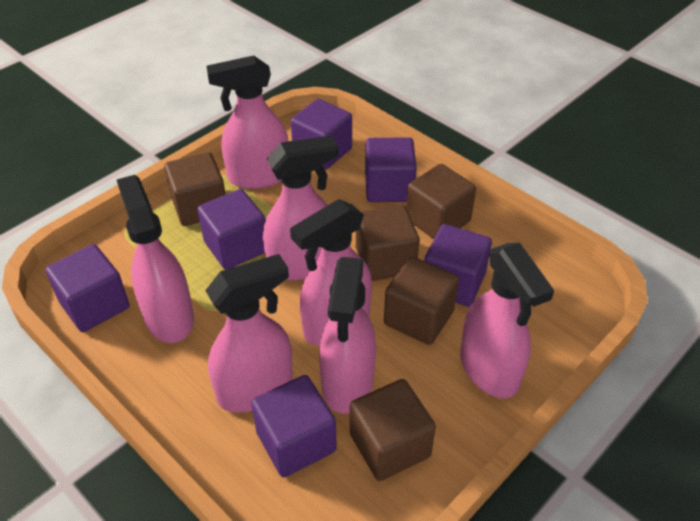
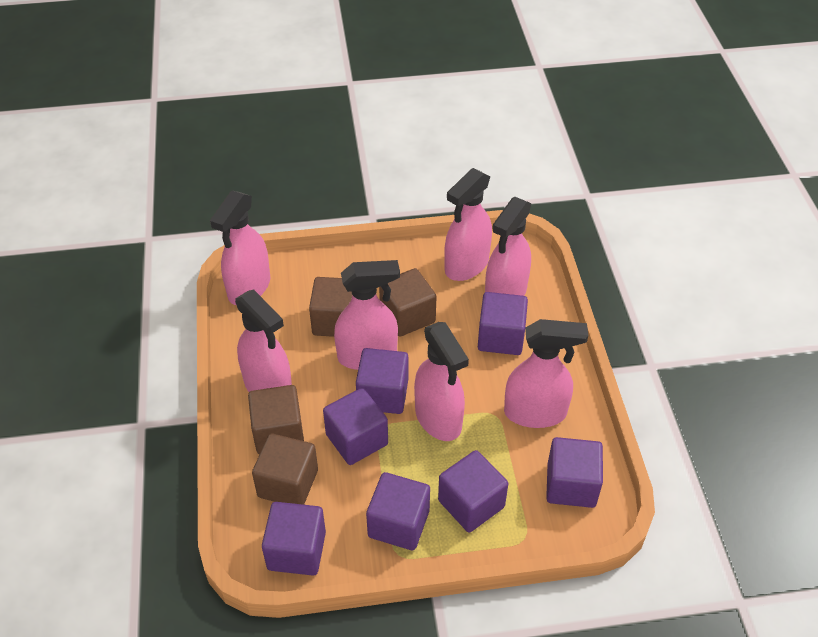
brown cube: [164,152,226,226] [350,379,436,481] [356,205,419,281] [384,257,459,345] [406,164,476,239] = 5 -> [248,385,304,454] [252,433,318,505] [309,277,352,337] [379,268,436,336] = 4
purple cube: [45,244,130,332] [197,189,266,270] [251,375,337,477] [291,99,352,169] [365,137,417,202] [424,224,492,307] = 6 -> [262,502,326,576] [323,388,388,465] [356,348,408,414] [366,472,430,550] [438,450,508,532] [478,292,528,355] [546,437,603,508] = 7

